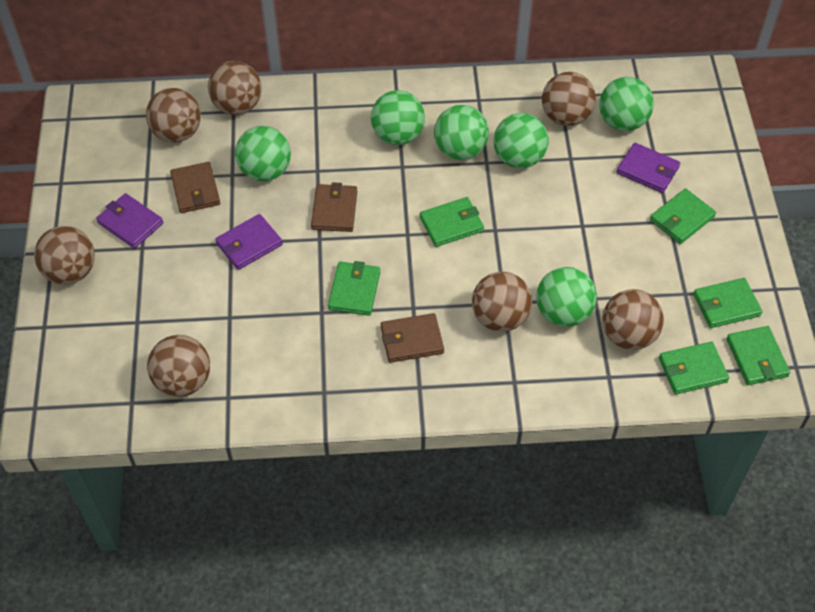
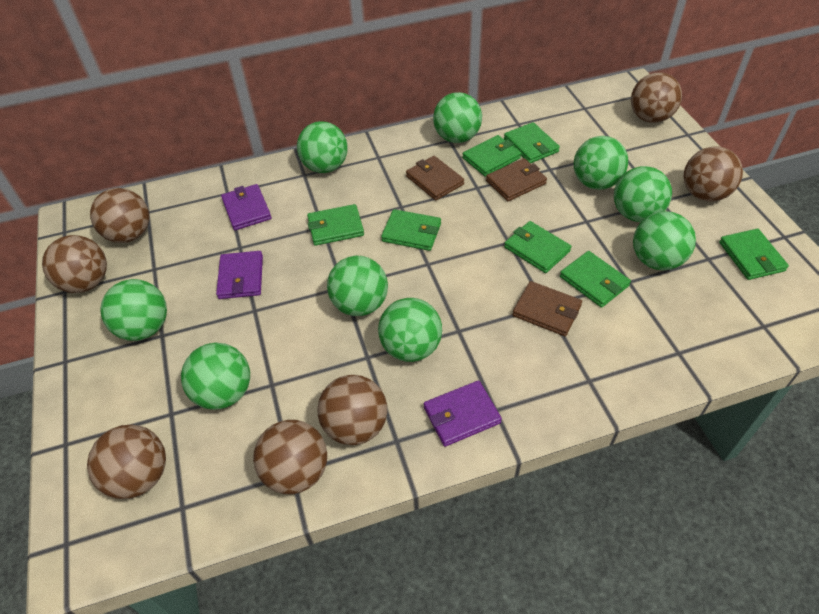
green ball: [235,126,291,181] [371,90,425,145] [434,105,489,160] [494,113,549,168] [536,267,597,327] [599,77,654,131] = 6 -> [100,279,167,341] [181,343,250,410] [297,121,348,173] [327,256,388,316] [378,298,442,362] [433,92,482,143] [574,136,628,190] [614,166,672,222] [633,211,696,270] = 9
green wallet: [328,261,380,316] [420,197,484,247] [650,188,716,244] [659,342,729,394] [693,278,762,328] [726,326,790,385] = 6 -> [307,204,364,246] [381,209,441,251] [462,135,521,177] [504,122,560,163] [504,221,571,273] [560,251,631,308] [719,229,789,280] = 7

